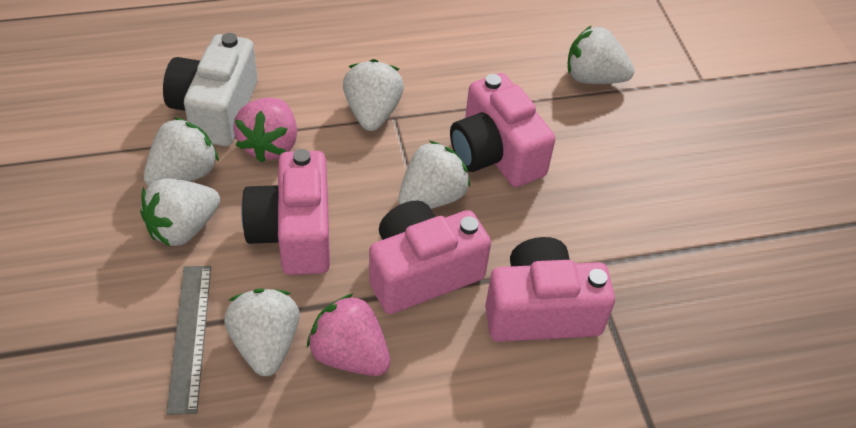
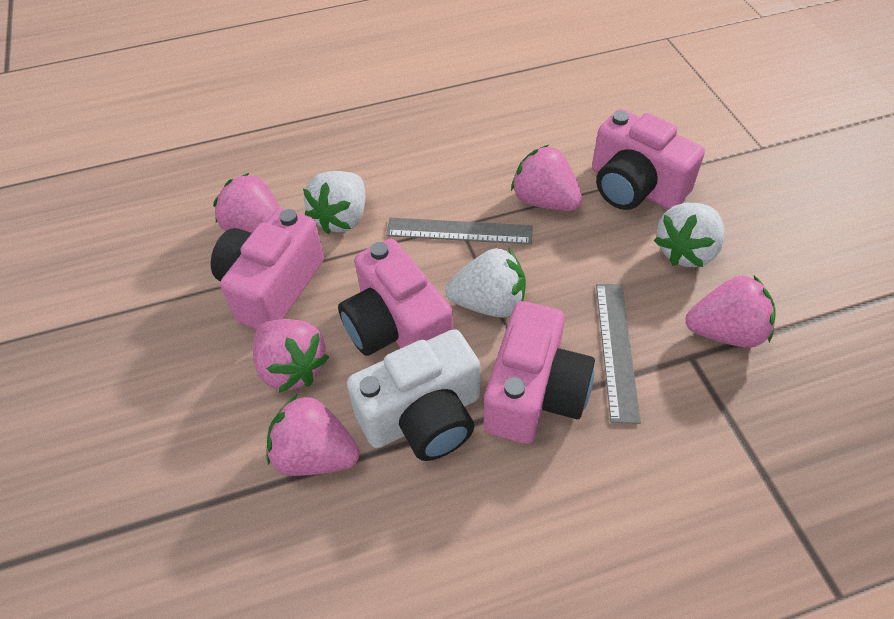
grey ruler: [166,266,211,415] = 1 -> [386,218,533,244] [596,284,641,424] = 2
pink strawberry: [233,98,297,163] [307,293,391,376] = 2 -> [213,173,280,233] [253,319,329,393] [266,394,360,476] [511,145,582,211] [686,276,776,348] = 5
white strawberry: [140,178,220,247] [144,117,219,186] [224,288,300,376] [343,59,404,131] [398,141,470,209] [567,25,634,84] = 6 -> [303,171,365,234] [445,248,526,318] [654,203,724,267] = 3

